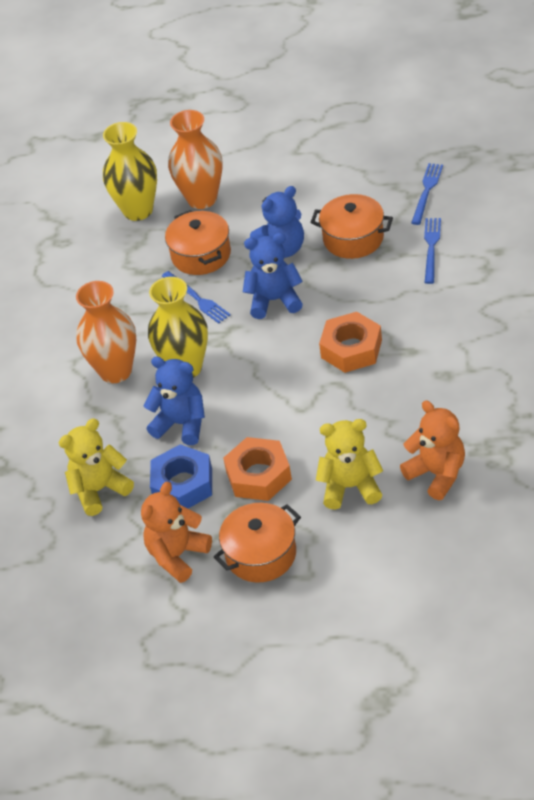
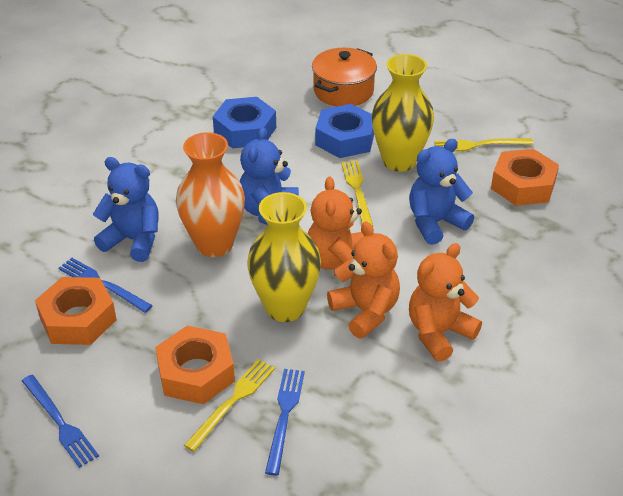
blue nut: [150,444,212,508] = 1 -> [213,97,276,148] [315,104,374,158] = 2
orange nut: [223,437,292,501] [319,312,382,373] = 2 -> [35,277,117,345] [155,326,235,404] [491,149,559,206] = 3
orange pot: [165,210,231,275] [214,503,301,583] [310,194,393,259] = 3 -> [312,48,377,106] = 1
orange teddy bear: [141,482,212,583] [400,401,465,500] = 2 -> [308,177,364,278] [327,221,400,338] [409,243,482,362] = 3
orange vase: [76,281,136,383] [168,110,222,209] = 2 -> [176,132,245,257] = 1
yellow fork: none = 0 -> [184,359,275,452] [341,161,373,227] [434,138,533,151] = 3
yellow teddy bear: [59,419,134,516] [316,419,383,510] = 2 -> none = 0

